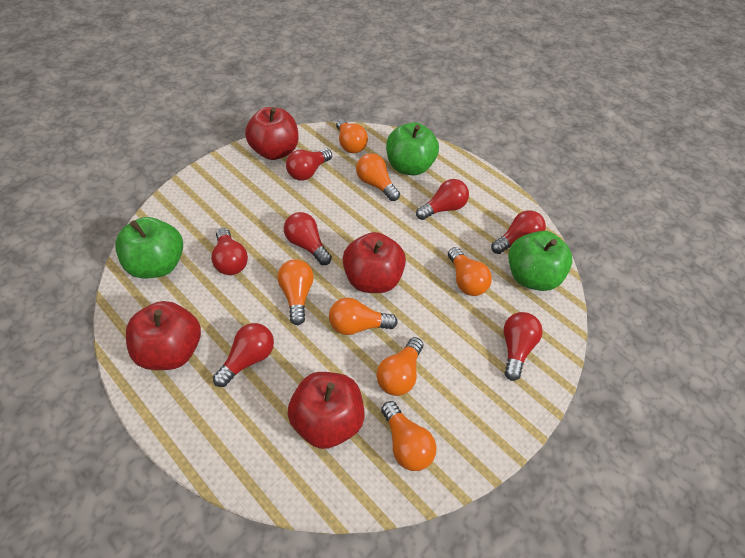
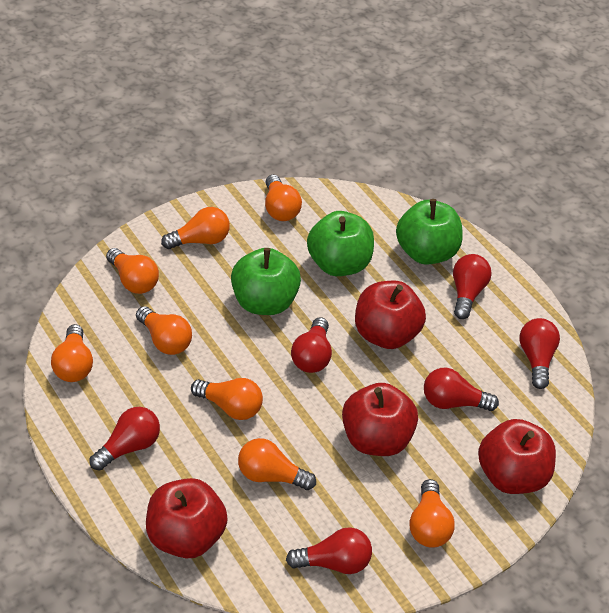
orange light bulb: [278,259,314,325] [329,298,398,335] [336,119,368,153] [356,153,400,201] [376,337,423,396] [381,401,436,471] [448,247,492,296] = 7 -> [51,324,93,382] [106,248,159,294] [136,306,192,355] [161,207,230,249] [191,378,263,420] [238,438,316,490] [265,175,302,221] [409,479,455,548] = 8
red light bulb: [211,228,248,275] [213,323,274,387] [284,212,332,265] [286,149,332,181] [416,179,469,220] [491,210,546,254] [504,312,543,381] = 7 -> [90,407,160,471] [286,527,372,574] [291,317,332,373] [424,368,499,411] [453,254,491,319] [519,318,560,389] = 6

